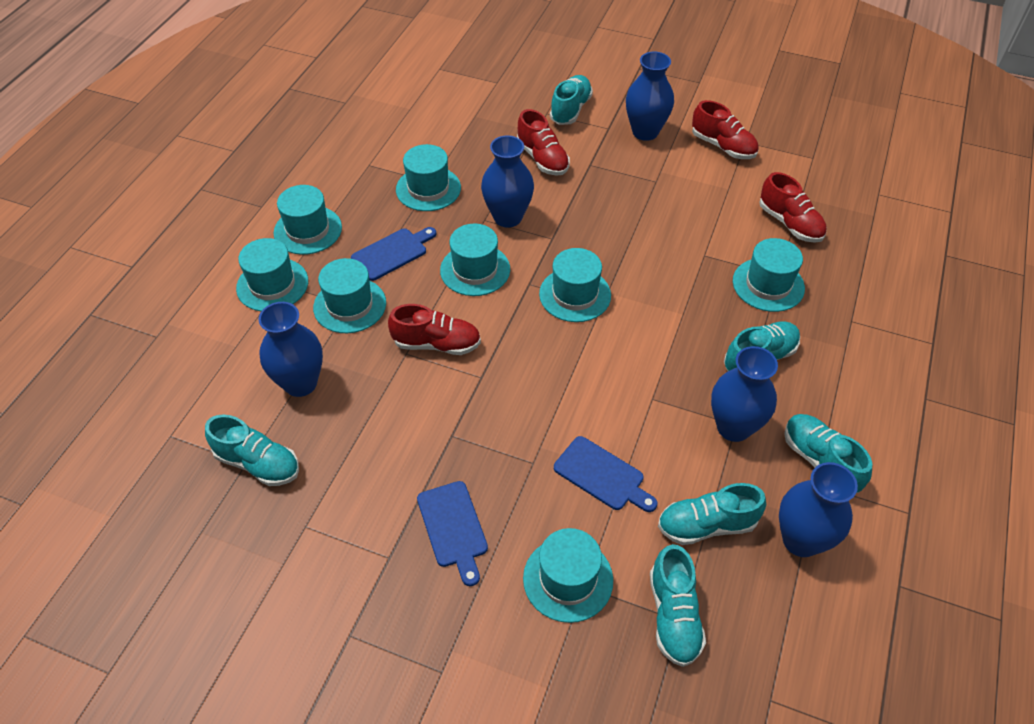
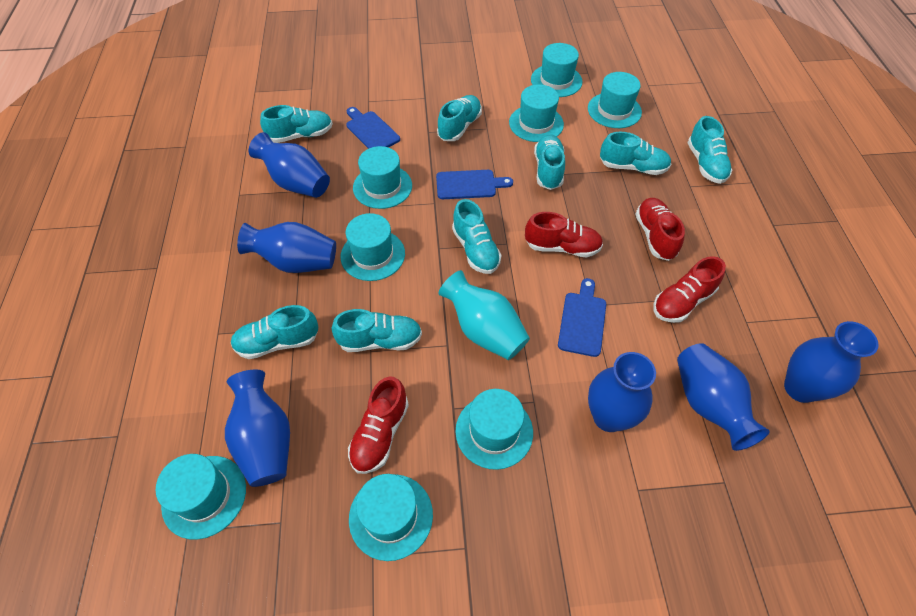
blue vase: [258,302,323,397] [481,136,534,227] [626,52,674,141] [711,346,778,442] [779,462,858,557] = 5 -> [225,370,290,487] [237,222,336,273] [249,132,330,198] [588,352,656,432] [677,343,769,451] [784,321,879,403] = 6
turquoise shoe: [205,414,299,486] [550,75,593,125] [650,544,706,667] [658,483,766,545] [724,321,800,372] [784,414,872,493] = 6 -> [231,305,318,359] [260,105,333,143] [332,309,422,352] [437,95,482,141] [452,199,501,274] [534,134,565,190] [600,132,671,175] [687,116,732,184] = 8
turquoise vase: none = 0 -> [438,270,530,360] = 1

